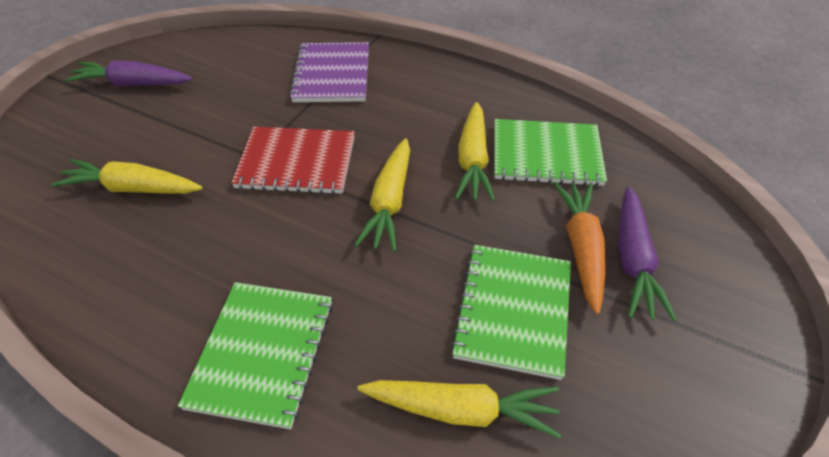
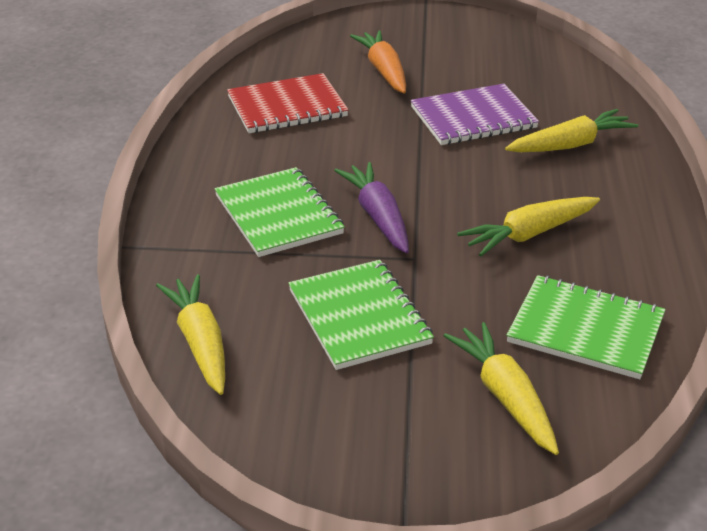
purple carrot: [65,60,193,86] [618,186,677,321] = 2 -> [334,162,409,253] = 1

